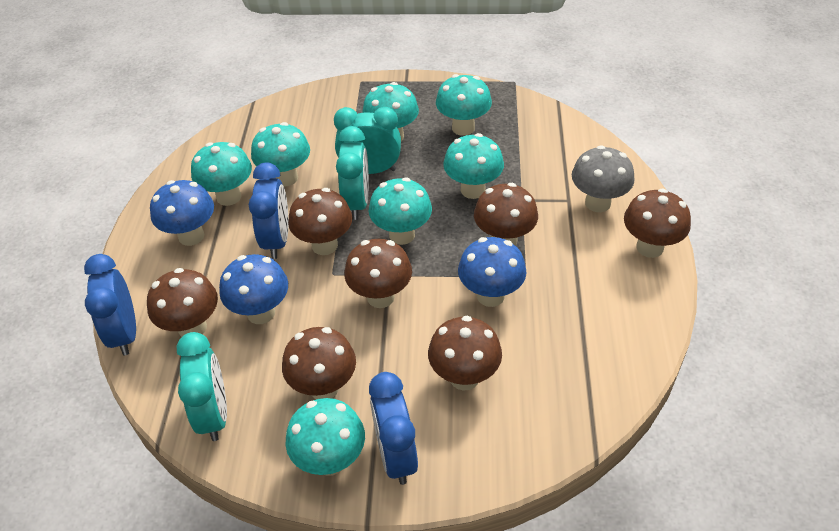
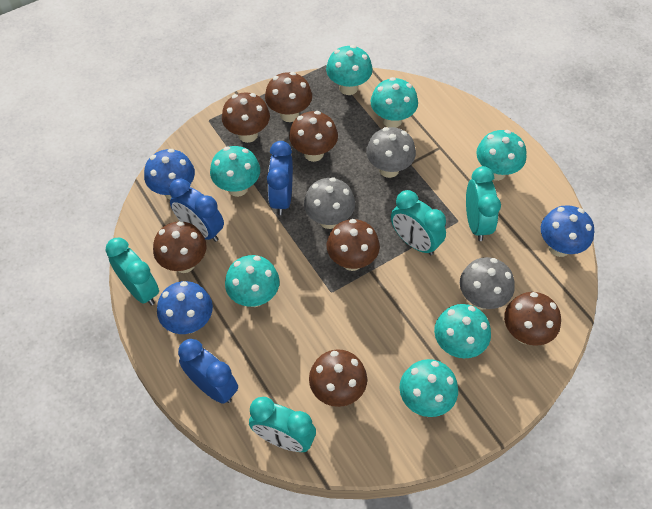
grey mushroom: [572,145,634,212] = 1 -> [304,177,355,229] [366,127,416,178] [460,257,515,309] = 3
turquoise clock: [177,332,227,441] [334,107,401,174] [336,126,369,220] = 3 -> [105,237,159,306] [249,397,316,452] [391,190,446,255] [466,166,501,241] = 4

